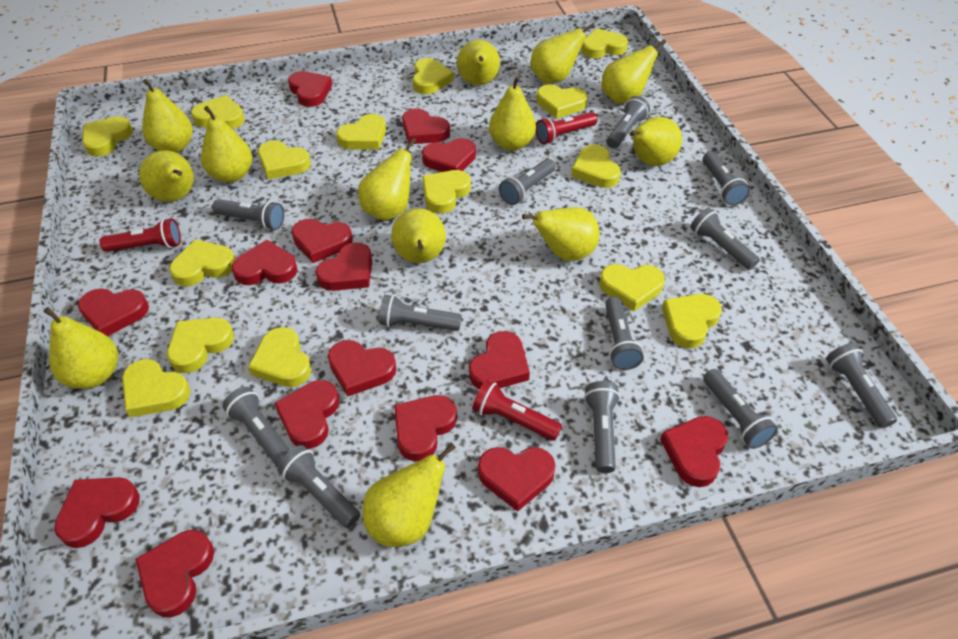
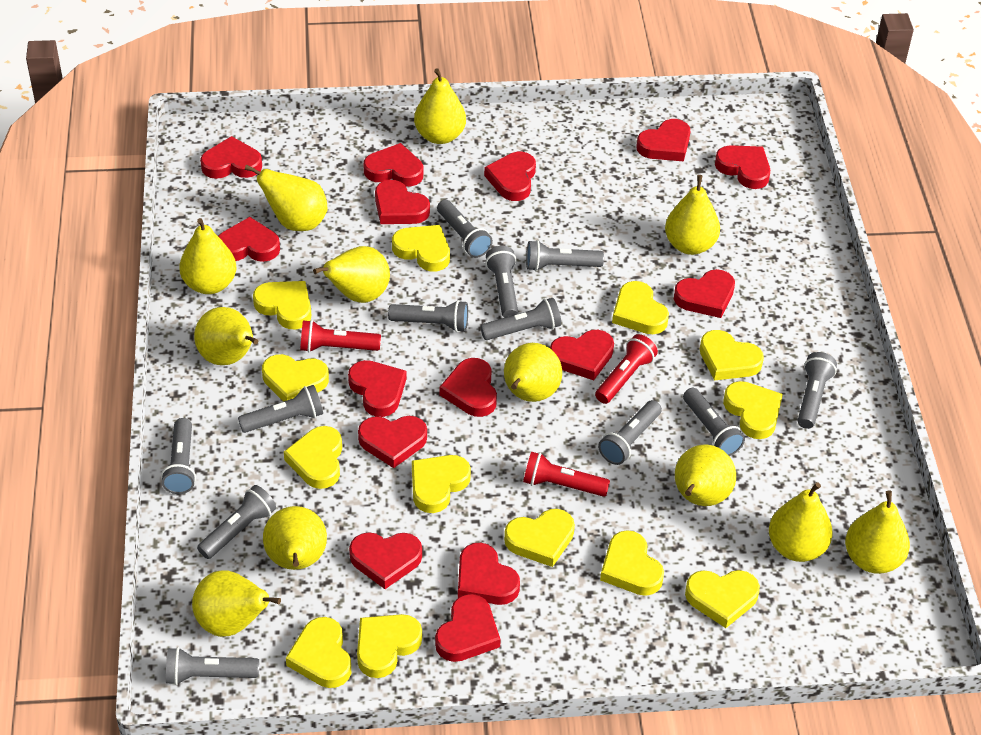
yellow heart: [83,116,133,157] [122,359,191,417] [167,318,234,373] [169,239,235,286] [191,95,245,129] [248,327,311,387] [258,140,311,179] [337,114,386,150] [413,58,454,94] [422,170,471,213] [536,84,587,119] [571,144,621,188] [581,28,628,58] [599,264,665,311] [662,294,722,348] = 15 -> [253,281,311,329] [262,354,329,402] [284,426,342,489] [286,617,351,688] [357,614,422,678] [392,225,450,272] [412,455,471,513] [504,509,575,567] [600,530,664,596] [612,281,669,334] [685,570,760,628] [700,330,764,380] [723,381,783,439] = 13
yellow pear: [43,307,118,389] [139,150,194,202] [142,79,193,153] [201,106,252,183] [358,138,416,221] [363,443,456,547] [391,208,446,263] [457,40,500,85] [489,76,536,151] [522,207,600,261] [530,23,595,83] [602,39,666,104] [630,117,682,166] = 13 -> [179,218,236,294] [192,570,281,637] [194,307,258,365] [245,165,327,231] [263,506,327,570] [313,246,390,303] [414,68,466,144] [504,343,562,402] [665,175,720,255] [675,444,736,506] [769,482,833,562] [845,490,910,574] = 12

